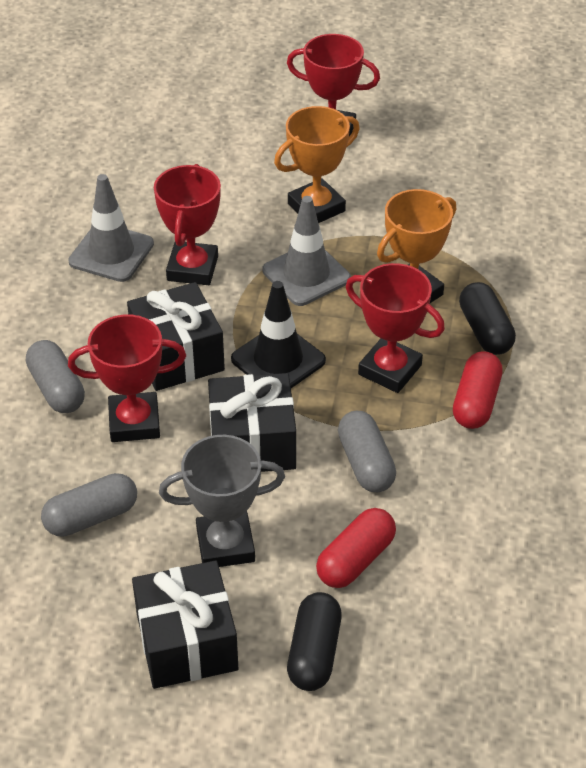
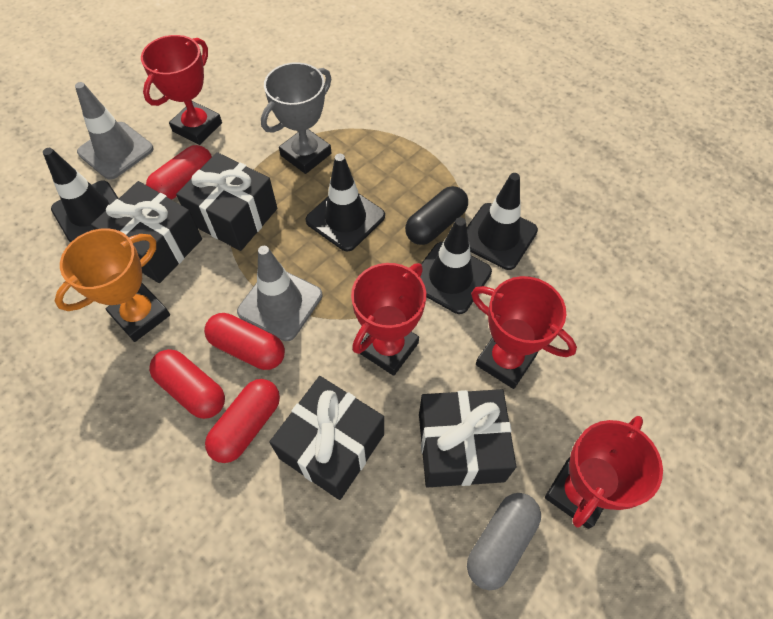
black capsule: [287,592,342,691] [459,282,516,355] = 2 -> [405,186,468,245] = 1
black gift: [127,282,225,391] [132,560,238,689] [208,373,296,472] = 3 -> [91,181,202,283] [176,152,277,251] [269,376,384,500] [419,389,517,488] = 4
black traffic cone: [231,281,326,388] = 1 -> [43,148,119,243] [306,154,385,251] [420,217,492,314] [467,173,538,270] = 4
grey capsule: [26,340,85,413] [41,473,137,537] [338,411,396,492] = 3 -> [467,493,541,590] = 1
orange trophy: [274,106,360,223] [377,189,456,303] = 2 -> [55,228,170,342] = 1
red capsule: [316,508,396,588] [453,351,503,429] = 2 -> [146,145,212,200] [149,349,225,419] [204,313,285,370] [205,379,280,463] = 4

